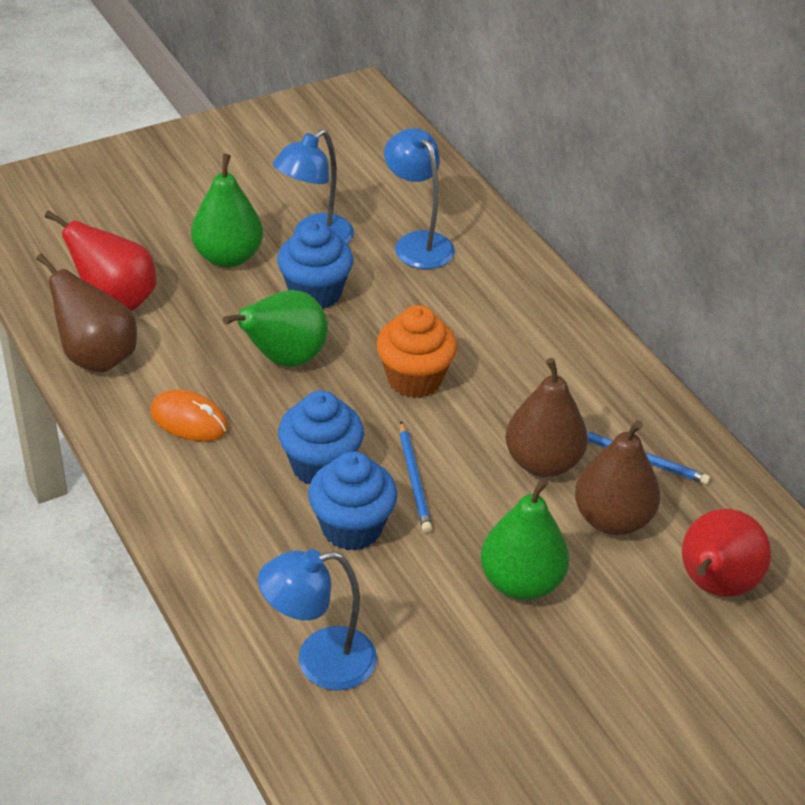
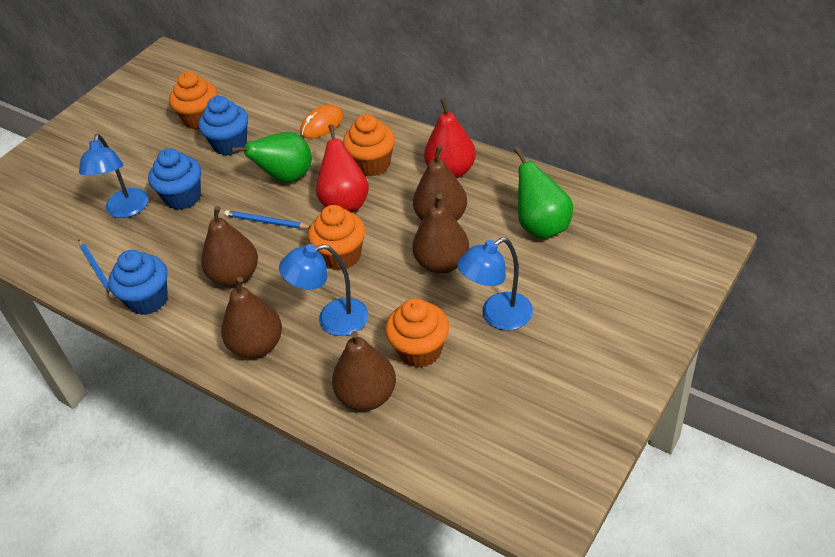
brown pear: [36,253,137,372] [506,358,588,477] [575,420,660,535] = 3 -> [201,206,258,287] [221,277,282,358] [332,331,396,411] [412,194,469,274] [413,146,467,221] = 5
green pear: [191,154,263,268] [223,290,328,367] [481,478,569,600] = 3 -> [230,132,312,183] [514,147,573,239] = 2
orange cupcake: [377,305,457,398] = 1 -> [169,71,217,130] [308,205,365,270] [343,114,395,176] [385,298,449,368] = 4

